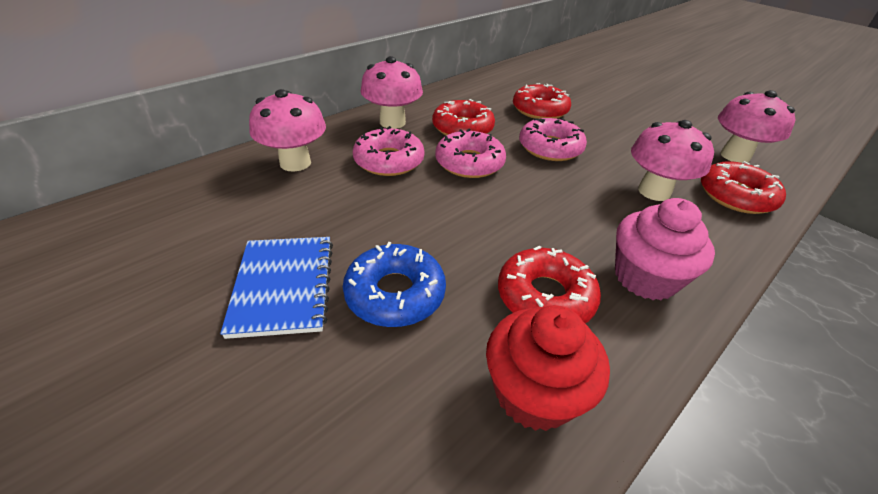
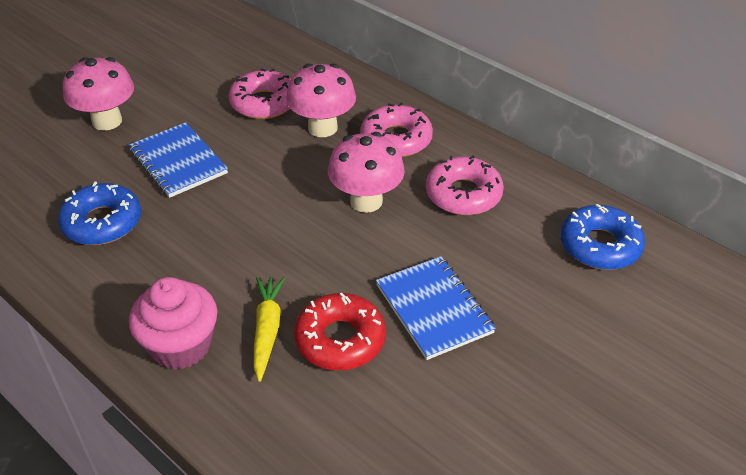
blue donut: [343,242,446,327] = 1 -> [58,182,141,245] [560,204,645,270] = 2
blue notebook: [220,237,333,339] = 1 -> [129,122,228,198] [376,256,496,360] = 2
pink mushroom: [249,89,326,172] [360,56,423,129] [631,120,714,201] [718,90,795,163] = 4 -> [63,57,134,131] [286,64,356,137] [328,132,405,213] = 3
red cupcake: [486,305,610,431] = 1 -> none = 0
red donut: [432,99,495,136] [498,245,601,323] [513,83,571,119] [701,161,786,214] = 4 -> [294,292,386,371] = 1
yellow carrot: none = 0 -> [254,277,285,382] = 1

